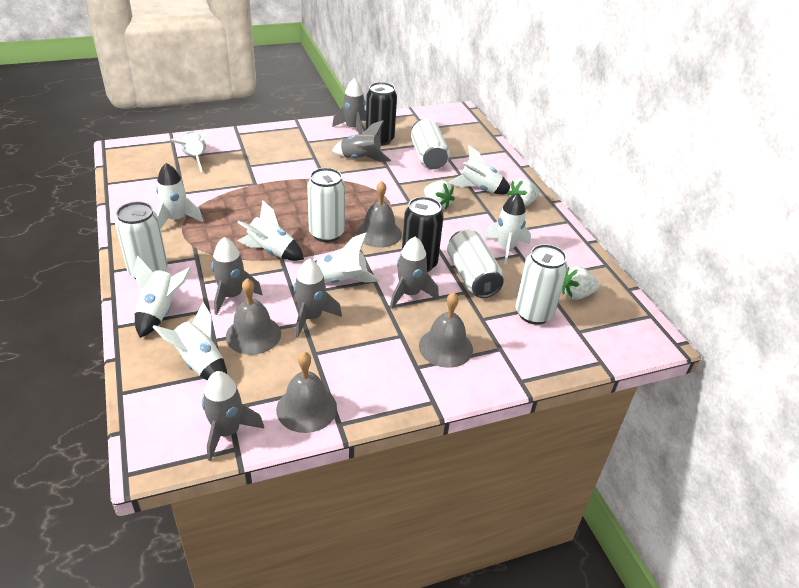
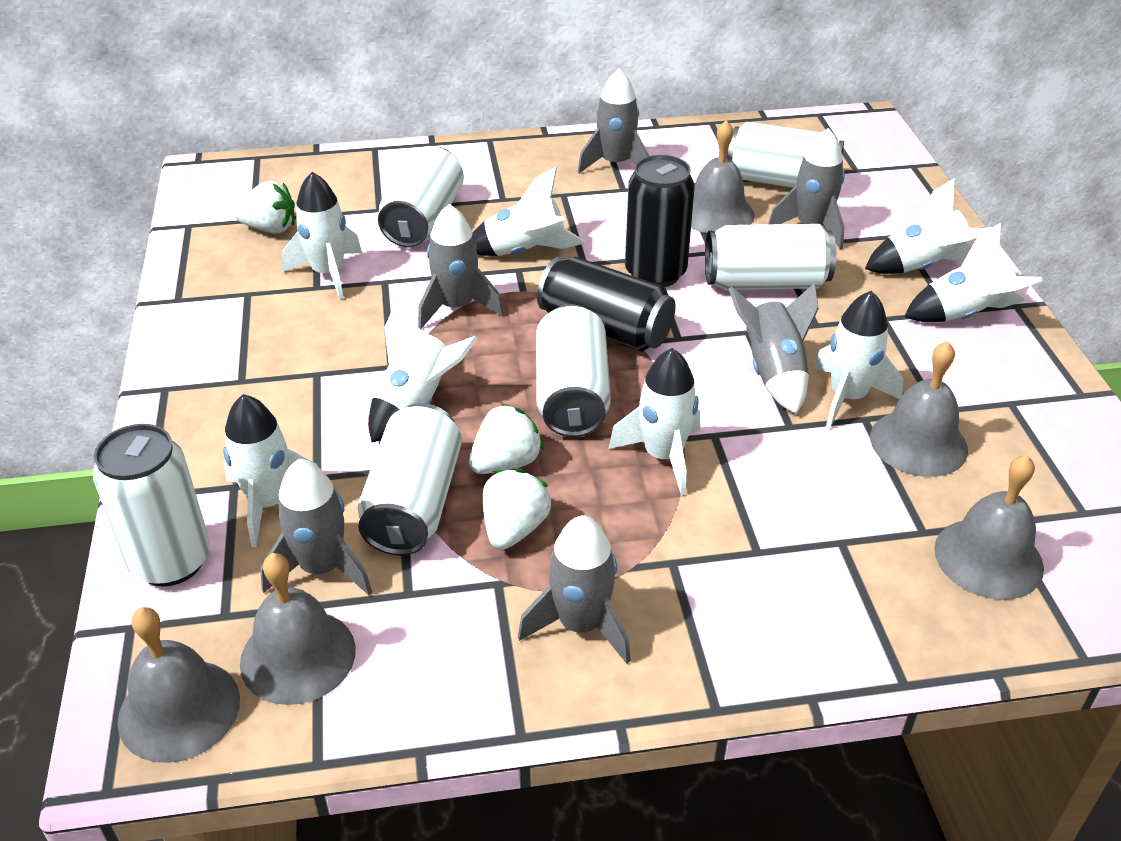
grey bell: [226,278,281,355] [276,352,337,433] [356,181,402,248] [419,292,473,368] = 4 -> [118,607,240,763] [240,553,356,705] [691,120,755,233] [870,341,968,477] [934,455,1044,600] = 5
white can: [115,202,168,279] [307,168,345,242] [411,118,450,169] [447,229,504,298] [515,244,568,325] = 5 -> [93,424,210,587] [357,403,462,556] [378,146,464,248] [536,305,611,437] [705,224,836,290] [727,122,844,188] = 6

